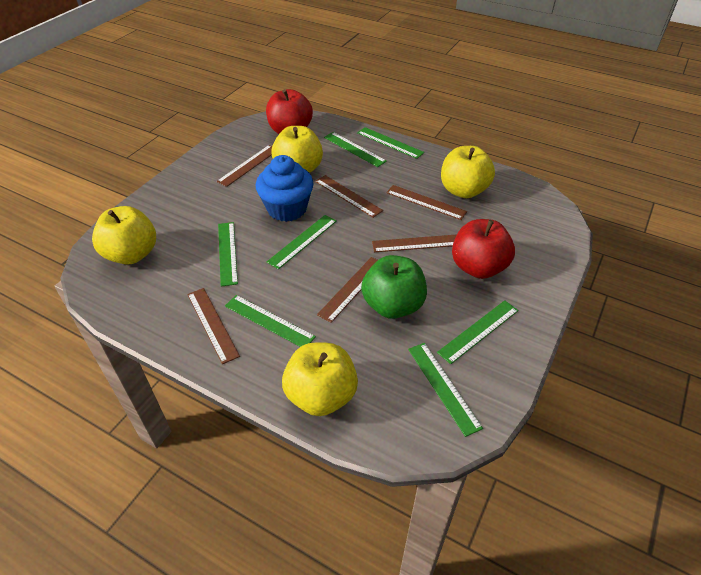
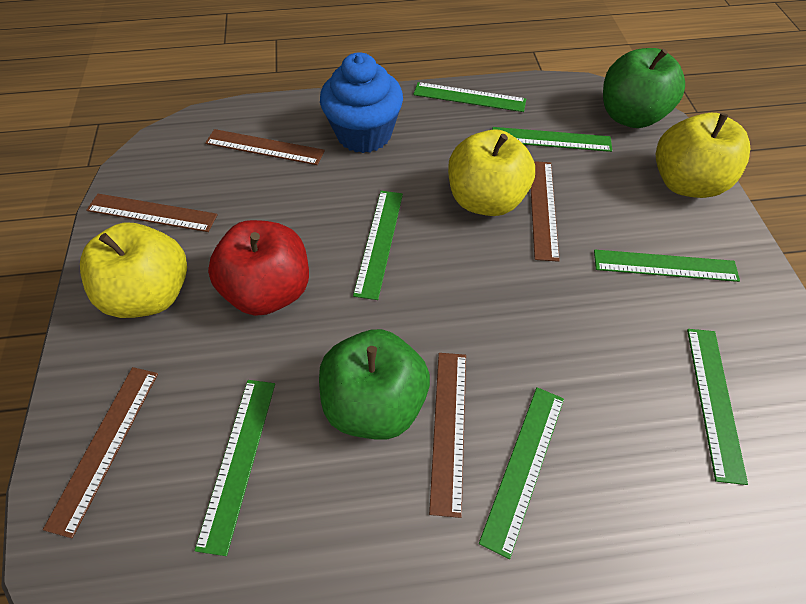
brown ruler: [187,288,240,364] [217,145,272,187] [315,175,383,218] [317,257,378,323] [372,234,457,252] [386,185,467,220] = 6 -> [43,367,158,538] [87,194,218,232] [205,129,325,165] [429,353,466,518] [531,161,560,262] = 5
green apple: [361,255,427,319] = 1 -> [319,329,430,440] [603,48,685,128] = 2
red apple: [266,89,313,134] [452,219,515,279] = 2 -> [208,220,309,316] = 1
yellow apple: [92,206,156,265] [272,126,323,173] [282,343,358,416] [441,146,495,198] = 4 -> [80,223,187,318] [448,129,535,216] [656,113,750,198] = 3

